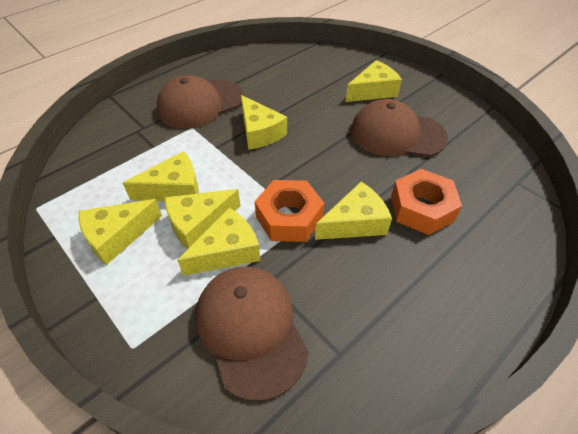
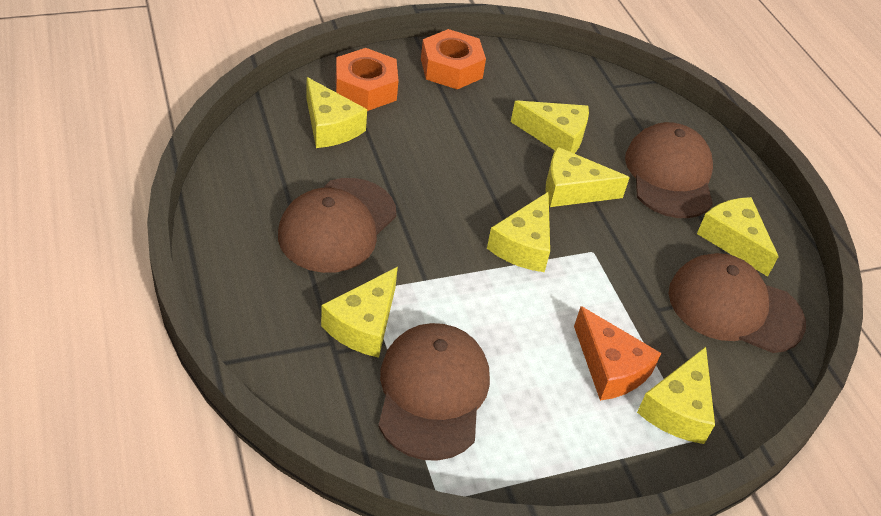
brown cap: [157,75,243,129] [195,267,308,401] [351,99,448,157] = 3 -> [278,178,396,273] [378,323,490,461] [625,122,713,218] [669,253,806,353] = 4
orange cheese: none = 0 -> [574,306,661,401] = 1

